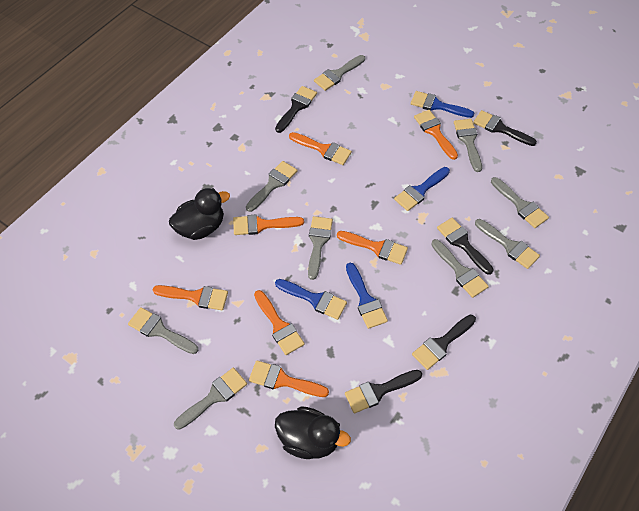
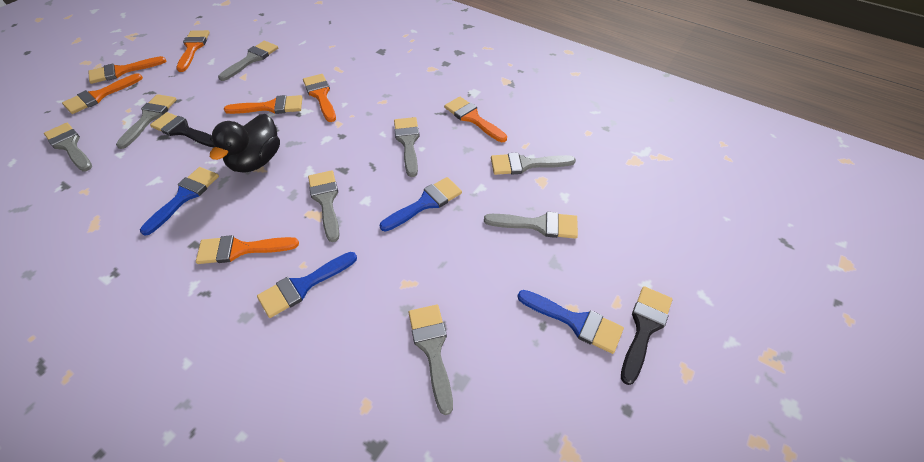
black brush: [275,86,317,133] [345,370,422,413] [412,315,476,370] [437,218,494,275] [473,110,537,146] = 5 -> [150,112,215,147] [621,286,672,385] = 2
black duck: [169,188,230,240] [275,406,351,459] = 2 -> [210,114,280,173] = 1
grey brush: [128,307,198,354] [174,368,247,430] [246,161,297,212] [308,216,333,280] [314,55,365,91] [431,239,489,298] [454,119,482,172] [475,219,540,269] [491,177,549,228] = 9 -> [44,123,92,172] [116,94,177,149] [218,41,278,81] [308,170,339,242] [394,117,420,177] [409,304,453,415] [484,212,578,239] [491,152,576,175] = 8

